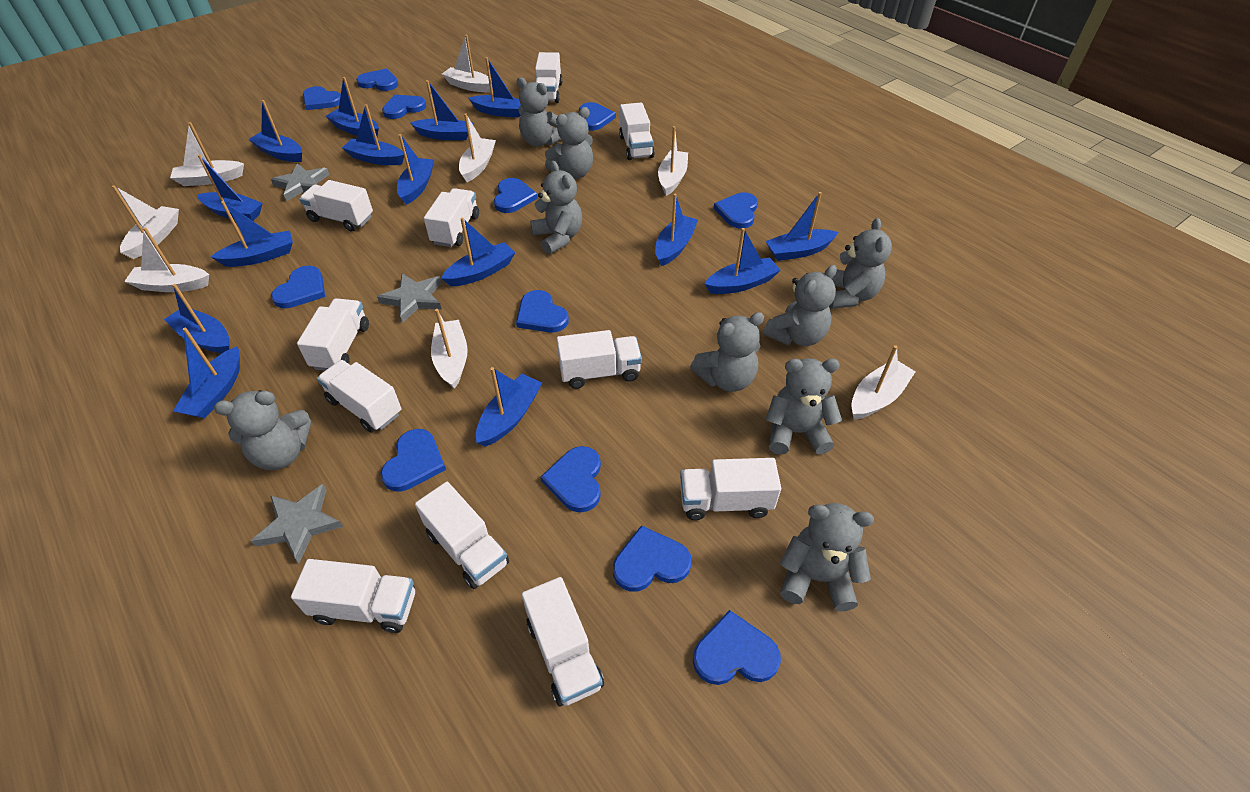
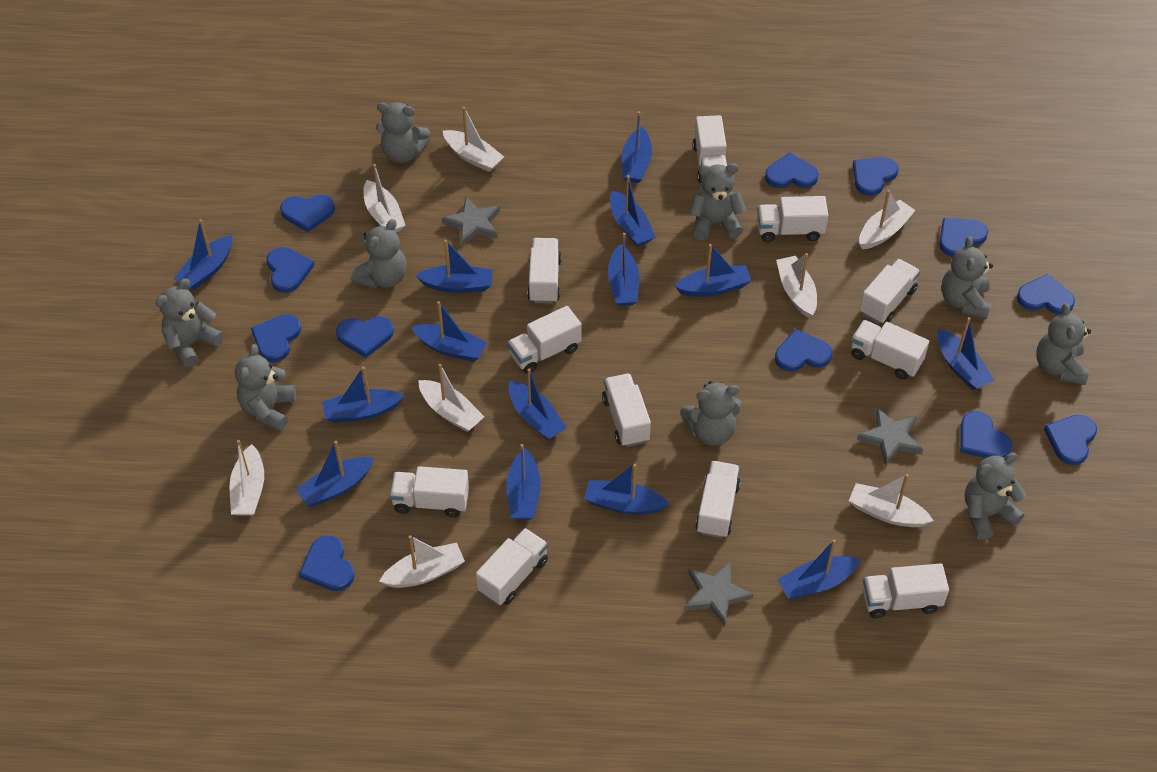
blue boat: [164,284,230,353] [173,328,240,418] [197,154,263,221] [211,201,293,267] [248,100,302,162] [326,77,379,136] [342,104,404,165] [397,134,434,205] [410,80,474,140] [441,217,515,286] [469,57,521,118] [476,367,542,447] [655,194,698,266] [705,228,781,294] [766,192,838,261] = 15 -> [174,219,232,290] [296,441,374,507] [322,367,404,423] [411,301,487,362] [415,240,493,293] [506,444,541,520] [509,368,566,440] [584,464,669,515] [608,233,639,306] [610,175,655,247] [622,111,652,183] [674,244,752,297] [778,539,860,600] [937,317,995,390] = 14

